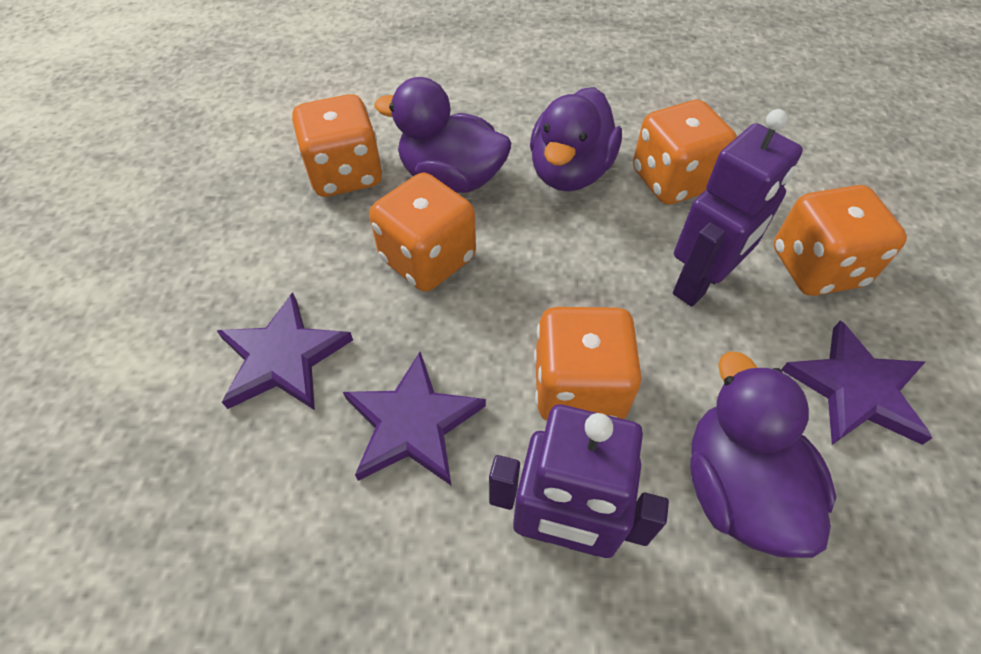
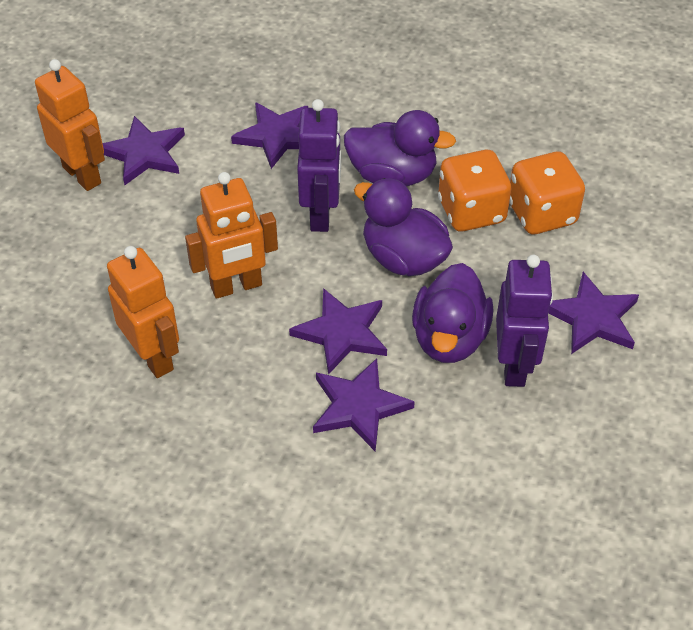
orange dice: [292,94,383,197] [369,173,476,292] [534,307,642,420] [633,100,737,205] [774,185,907,296] = 5 -> [438,150,511,231] [509,152,585,234] = 2
orange robot: none = 0 -> [35,59,105,191] [107,246,179,378] [185,172,278,299] = 3
purple star: [216,292,353,410] [343,352,486,485] [781,320,932,445] = 3 -> [102,116,185,185] [231,102,308,169] [289,288,387,375] [313,358,415,451] [548,272,639,354] = 5

